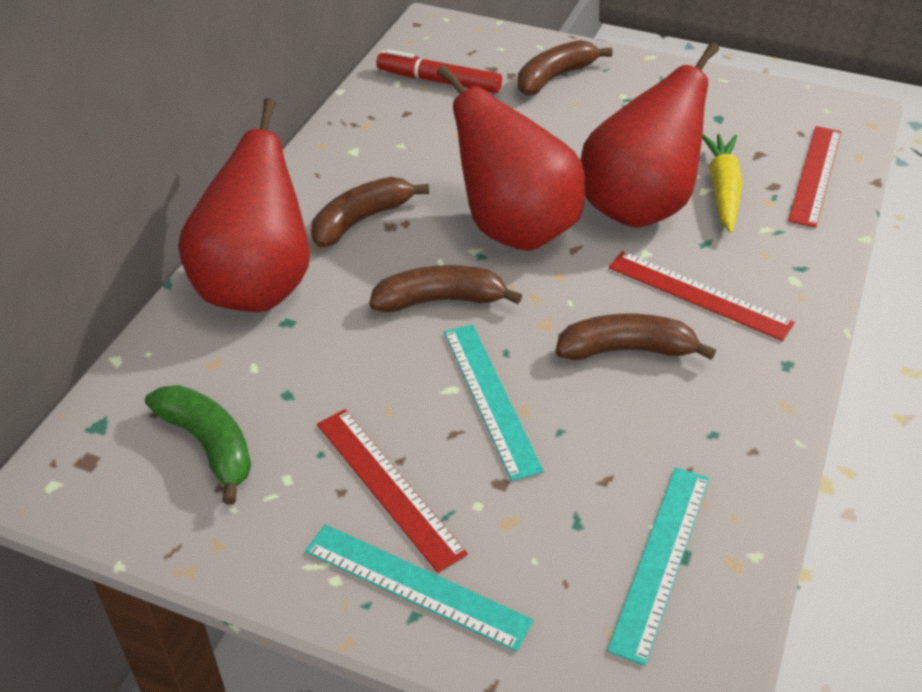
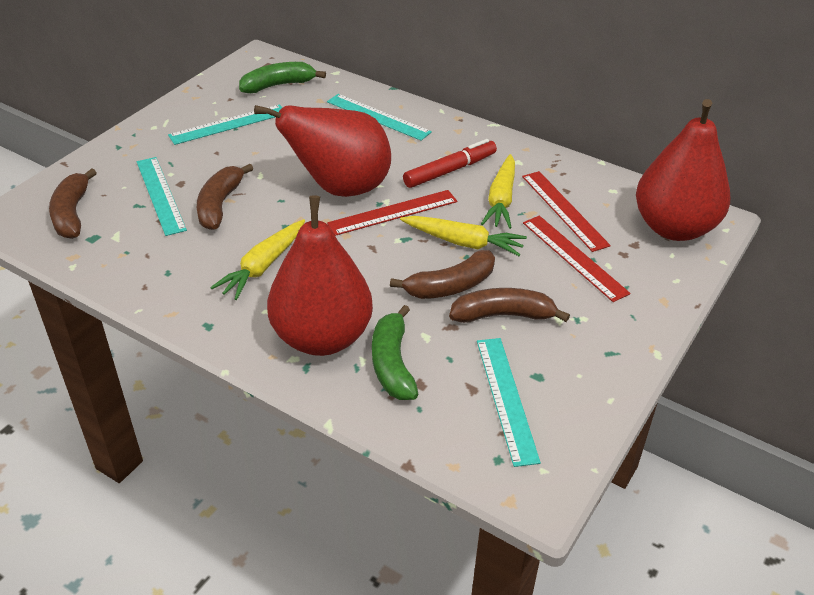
green banana: [145,385,251,505] = 1 -> [239,62,326,93] [372,305,418,400] = 2
turquoise ruler: [305,524,534,652] [444,324,544,481] [607,467,709,666] = 3 -> [137,157,187,236] [168,104,282,145] [327,94,432,141] [477,338,541,467] = 4
yellow carrot: [702,134,742,233] = 1 -> [210,219,305,300] [400,216,527,256] [481,154,515,229] = 3

